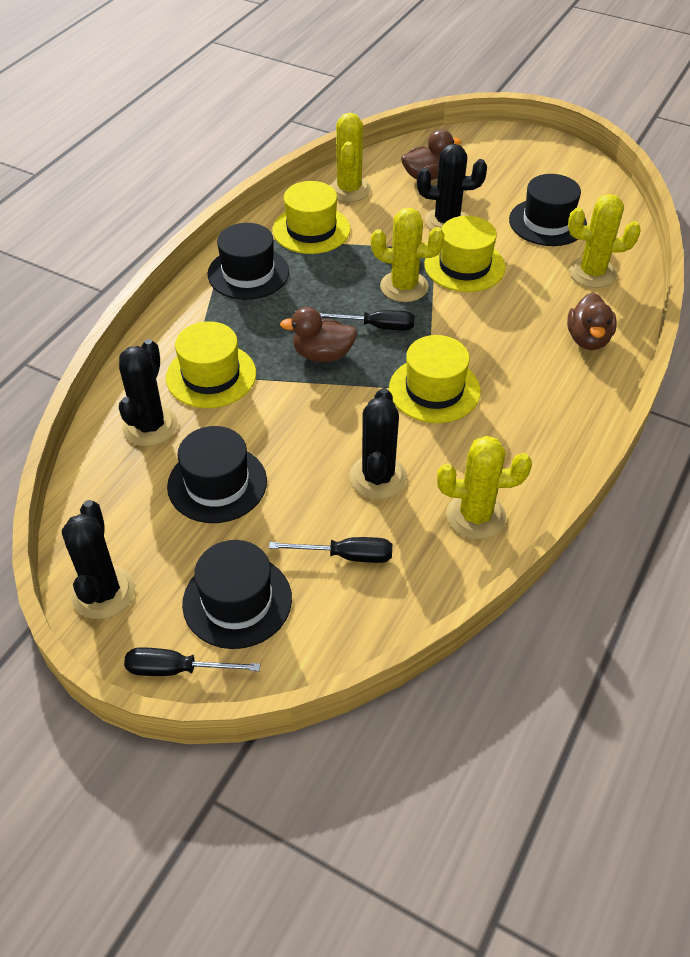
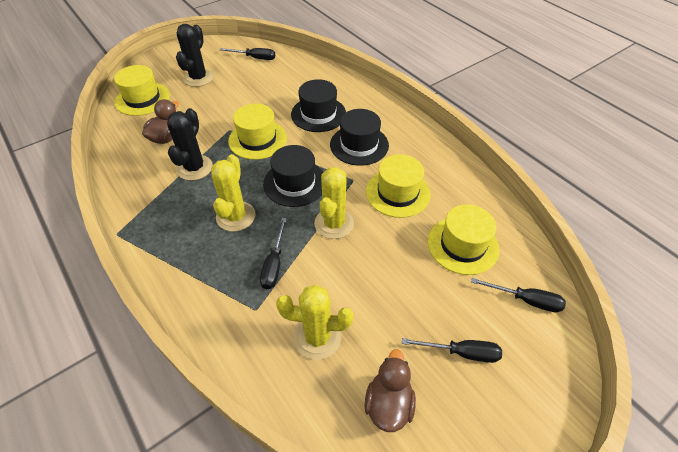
black cactus: [62,500,135,619] [119,339,178,446] [349,388,407,499] [417,144,487,230] = 4 -> [167,108,213,181] [176,24,214,87] = 2
black hat: [167,426,267,523] [182,540,292,649] [207,223,289,300] [509,174,587,246] = 4 -> [263,145,323,207] [291,79,346,132] [330,109,389,166] = 3
black screwdriver: [124,648,260,676] [269,537,392,563] [319,310,415,331] = 3 -> [220,48,275,60] [260,218,287,289] [402,338,502,363] [471,278,566,312] = 4
brown duck: [280,307,357,362] [401,129,462,180] [567,293,617,350] = 3 -> [142,99,179,144] [364,349,416,432] = 2
yellow cactus: [329,113,371,202] [371,208,445,302] [437,436,532,539] [568,194,641,288] = 4 -> [211,154,256,232] [276,285,354,360] [314,167,354,239] = 3

